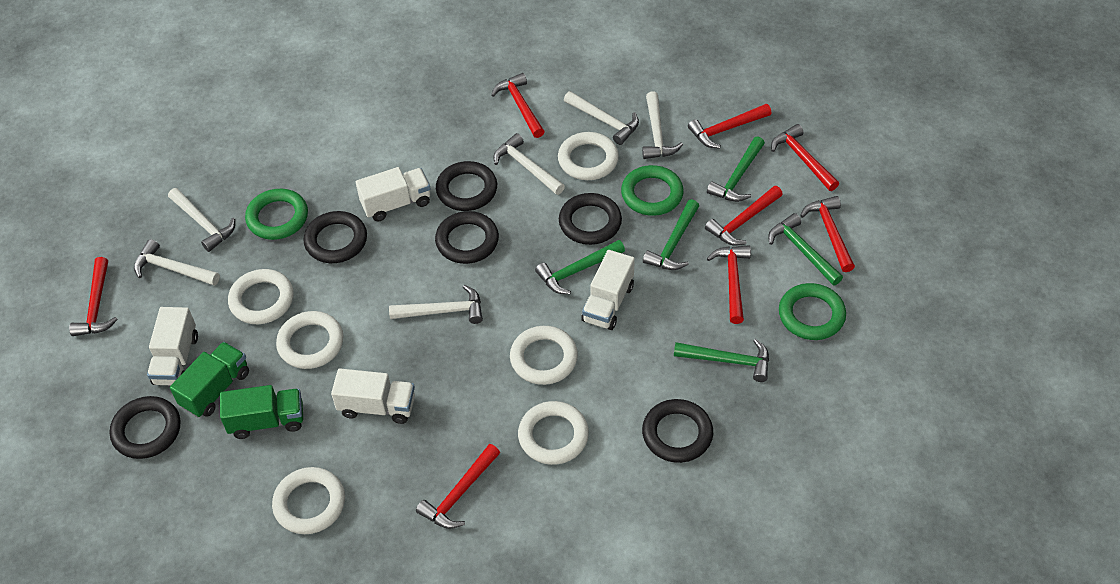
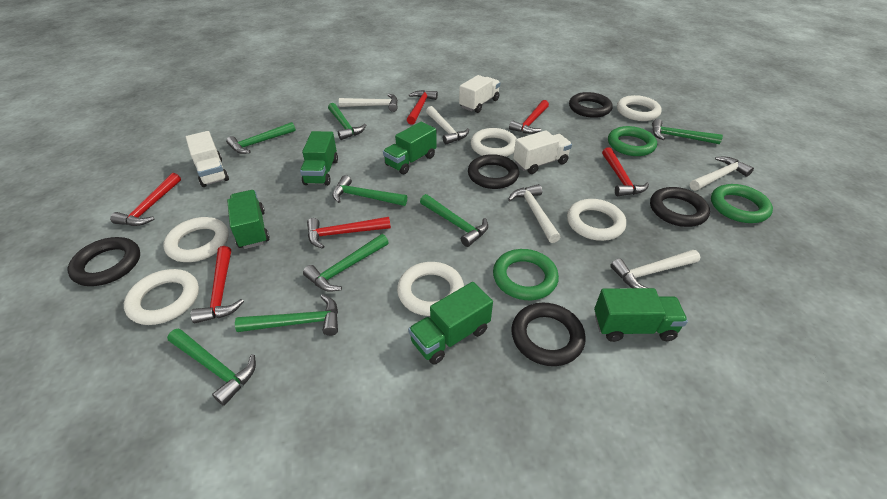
black ring: [110,396,181,459] [303,211,367,263] [435,211,499,264] [436,161,497,211] [559,193,622,245] [642,399,713,463] = 6 -> [67,237,140,286] [468,154,519,189] [511,303,586,366] [569,92,613,118] [650,187,710,227] = 5
green hammer: [535,240,625,294] [643,199,699,270] [674,339,769,382] [707,136,765,202] [768,213,843,285] = 5 -> [167,328,256,406] [226,122,296,154] [235,294,338,336] [303,234,389,292] [328,103,366,140] [333,175,407,206] [420,194,488,247] [652,119,723,144] = 8
green truck: [170,342,249,417] [220,385,303,439] = 2 -> [227,190,270,249] [300,131,338,186] [383,122,437,174] [408,282,493,365] [594,288,688,342] = 5
red hammer: [69,257,118,336] [416,444,500,529] [491,73,545,138] [688,104,771,149] [705,186,783,246] [707,245,751,324] [771,124,839,191] [800,196,855,272] = 8 -> [110,173,181,226] [191,246,244,323] [307,217,391,249] [407,90,438,125] [509,100,549,134] [602,147,649,196] = 6
white hammer: [134,239,220,286] [168,188,235,252] [389,285,483,324] [493,133,565,195] [564,91,639,145] [642,91,683,159] = 6 -> [339,94,398,112] [426,106,469,144] [508,184,560,243] [610,250,700,288] [690,157,754,191] = 5
white truck: [147,307,198,385] [331,368,415,424] [356,167,430,222] [581,250,635,330] = 4 -> [186,131,229,187] [459,75,500,113] [513,130,572,174] = 3

